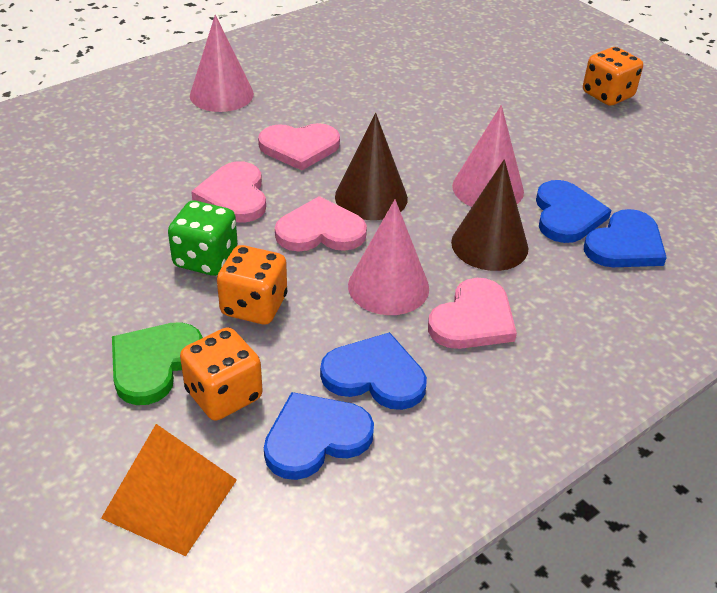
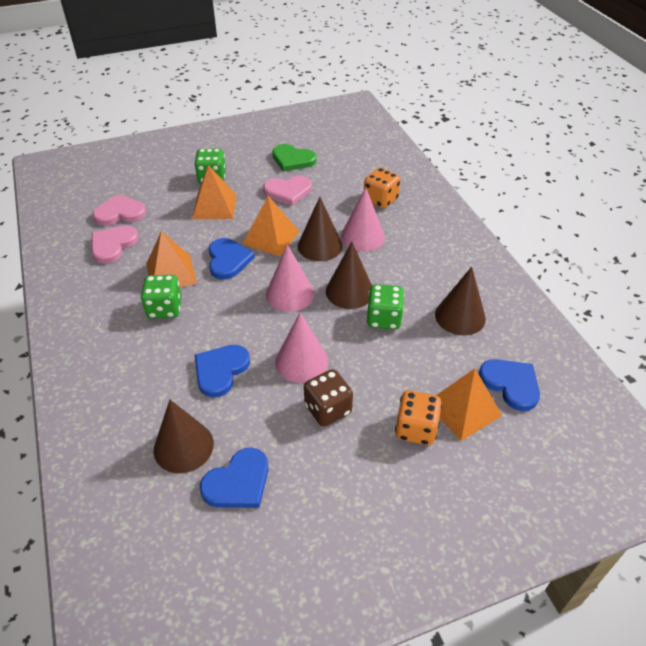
brown cone: [335,113,408,220] [451,159,528,271] = 2 -> [154,400,214,473] [298,197,343,261] [326,242,372,309] [435,267,486,335] = 4
brown dice: none = 0 -> [304,369,353,427] = 1
green dice: [168,201,238,276] = 1 -> [141,275,182,319] [194,149,226,184] [366,284,404,330] = 3
orange dice: [180,327,263,421] [217,245,288,324] [583,47,643,106] = 3 -> [364,168,401,209] [395,390,442,445] = 2
orange pyramid: [101,424,237,556] = 1 -> [146,231,197,287] [192,165,236,219] [243,196,300,256] [436,368,502,441] = 4
pink heart: [191,161,266,223] [258,123,340,171] [275,196,367,251] [428,278,517,349] = 4 -> [92,225,139,264] [93,194,146,226] [263,176,312,206] = 3

